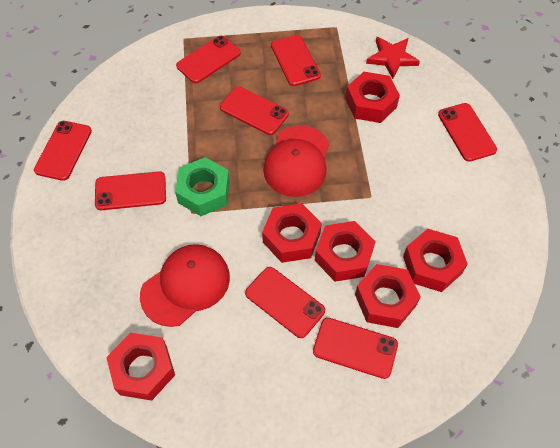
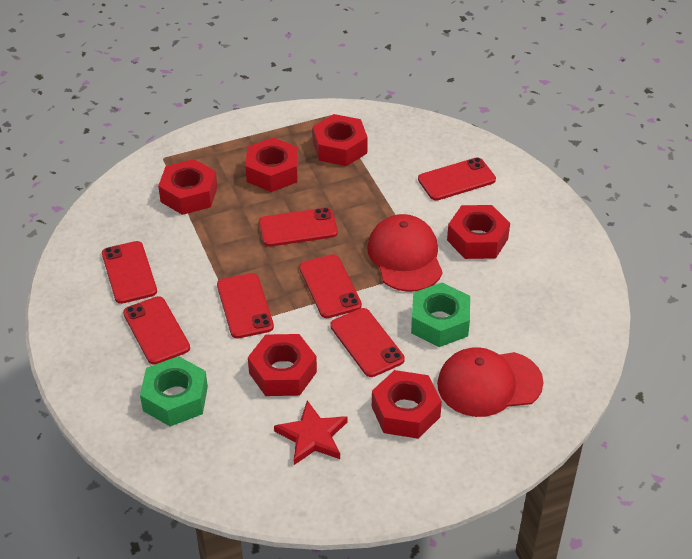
green nut: [175,157,230,216] = 1 -> [140,356,208,426] [411,283,470,347] = 2
red phone: [34,121,92,181] [95,171,166,210] [176,36,241,83] [220,86,289,135] [245,267,325,338] [271,35,321,86] [313,318,398,379] [438,103,497,162] = 8 -> [102,241,157,304] [123,296,190,365] [217,273,274,339] [259,208,338,247] [299,254,362,318] [330,308,405,377] [418,157,496,201] = 7

